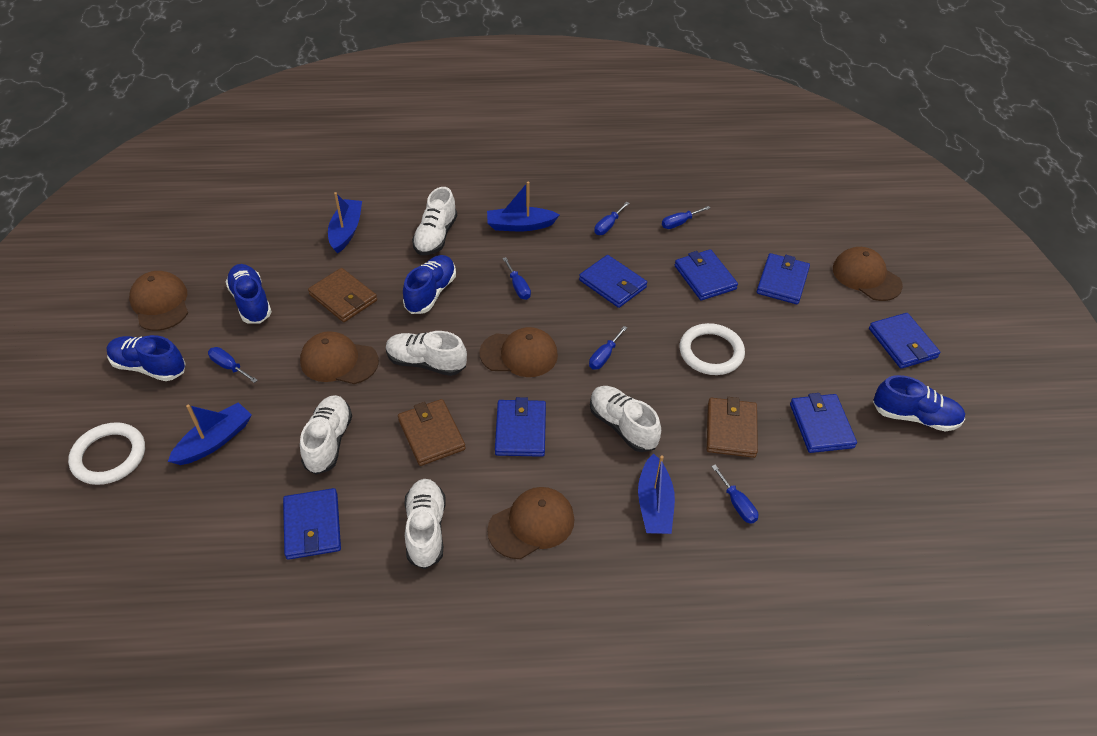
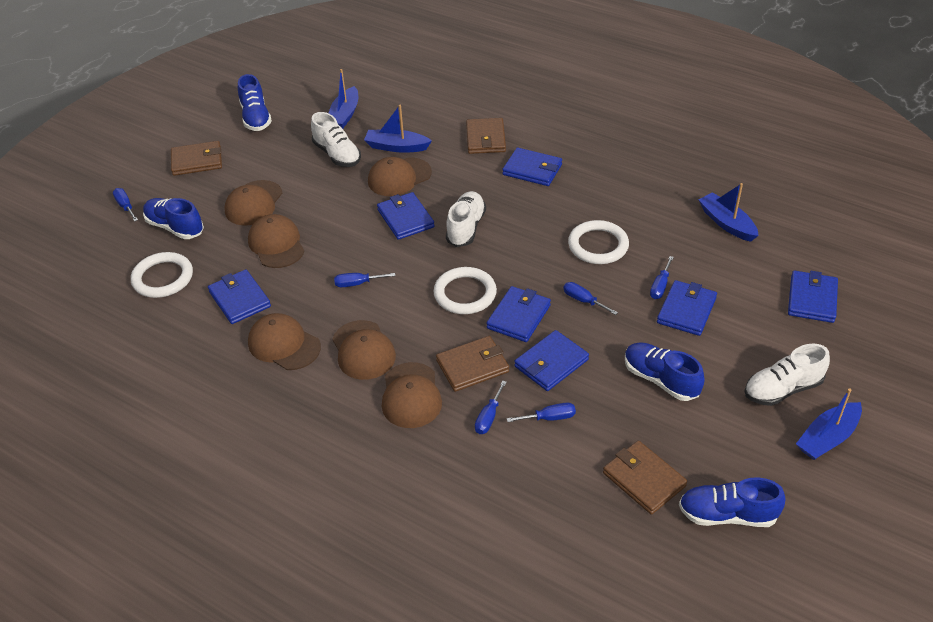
brown cap: [129,271,188,331] [300,331,379,384] [479,327,558,377] [487,487,575,559] [833,247,903,301] = 5 -> [224,180,283,226] [248,214,305,268] [248,313,321,370] [332,320,396,380] [368,157,432,196] [382,362,442,428] = 6
brown wallet: [308,268,377,322] [398,399,466,466] [707,397,758,458] = 3 -> [171,141,222,176] [436,336,509,392] [466,118,506,154] [603,441,687,514] = 4
white ring: [68,422,145,485] [679,323,745,375] = 2 -> [131,252,193,298] [434,267,497,314] [568,220,629,264] = 3
white shoe: [300,395,352,475] [386,331,467,376] [404,479,446,569] [412,187,457,255] [590,386,661,452] = 5 -> [311,112,361,167] [446,191,486,247] [745,344,830,406] = 3

